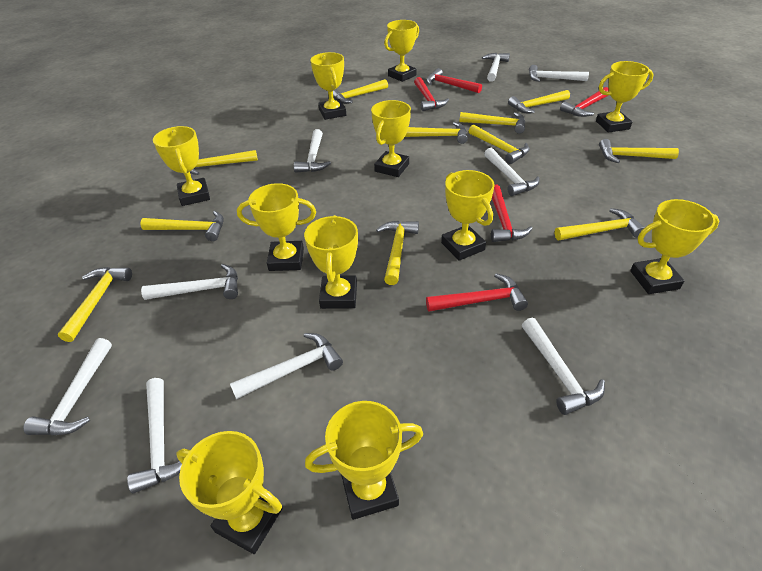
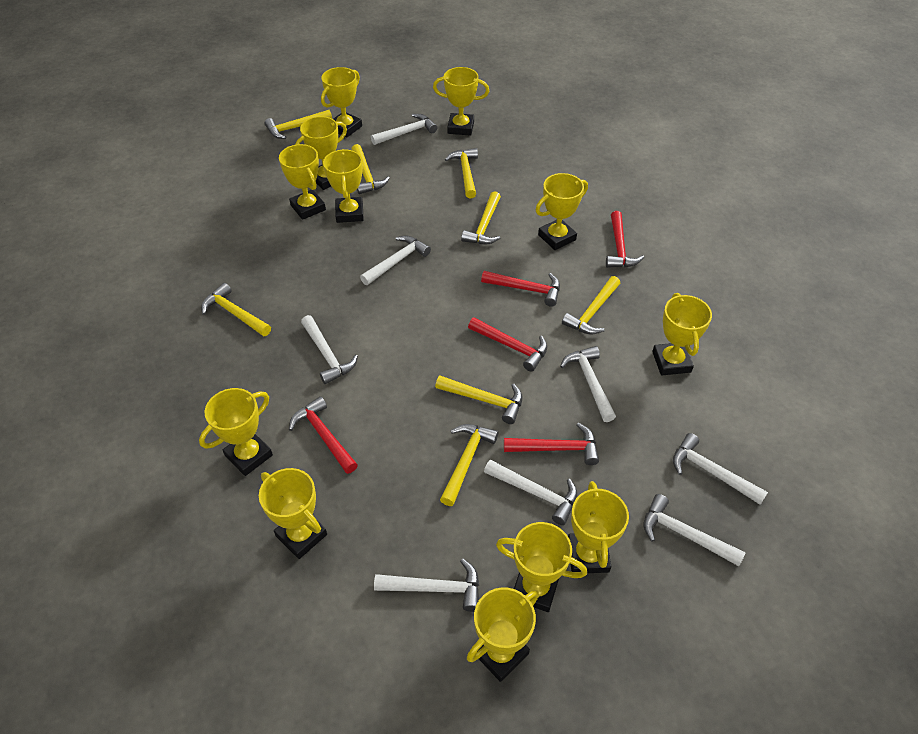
white hammer: [23,338,112,435] [127,378,182,494] [141,264,238,300] [230,333,343,399] [294,129,331,173] [482,53,510,82] [484,148,540,196] [522,318,605,415] [529,65,589,82] = 9 -> [301,315,358,384] [360,236,431,285] [371,114,438,145] [374,559,479,612] [484,460,577,525] [560,346,616,422] [644,494,746,566] [673,433,768,505] = 8
yellow hammer: [58,267,132,342] [140,211,224,241] [190,150,258,175] [333,79,388,104] [376,221,419,285] [405,122,468,144] [459,112,525,134] [469,125,530,164] [508,90,570,113] [555,208,645,240] [599,139,679,163] = 11 -> [201,283,271,336] [264,110,332,139] [351,144,390,194] [435,376,523,424] [440,424,499,506] [445,148,478,199] [461,191,501,244] [562,276,620,335] = 8
yellow trophy: [153,126,210,206] [176,431,283,554] [237,183,316,271] [304,215,358,309] [305,401,423,520] [310,52,346,120] [371,100,411,177] [384,20,419,82] [441,170,495,261] [596,61,654,133] [630,199,719,294] = 11 -> [199,388,273,476] [259,468,327,559] [279,144,326,220] [295,116,347,190] [321,67,362,138] [323,149,364,223] [433,67,489,136] [467,587,539,682] [496,522,587,612] [535,173,588,250] [568,481,629,573] [652,293,712,375] = 12

